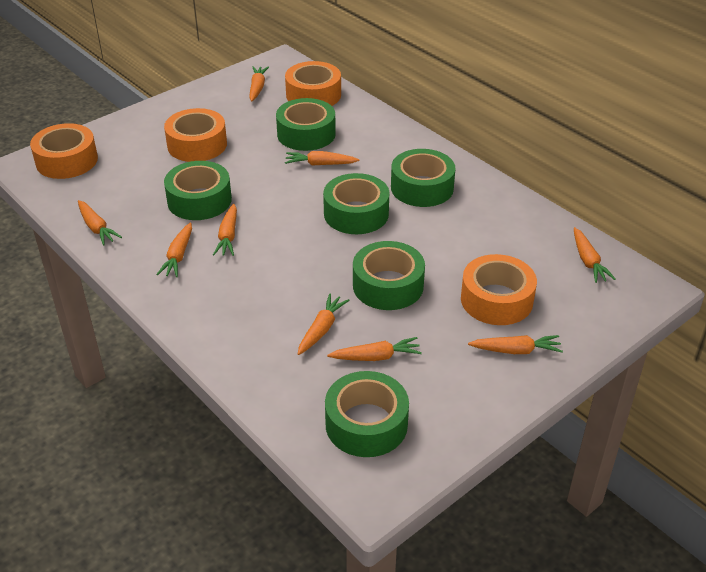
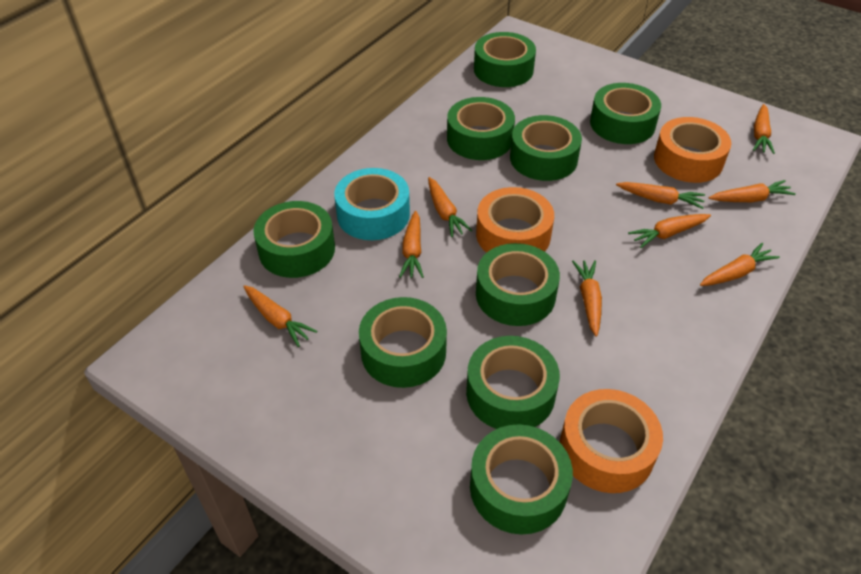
green tape: [164,161,232,220] [276,98,336,151] [323,173,389,234] [325,371,409,457] [353,241,425,310] [391,149,456,207] = 6 -> [253,201,335,278] [359,297,447,388] [447,97,515,160] [466,336,560,429] [470,424,573,534] [474,32,536,87] [476,243,560,326] [510,115,582,181] [590,83,661,144] = 9
orange tape: [30,123,98,179] [164,108,227,162] [285,61,341,106] [461,254,537,325] = 4 -> [476,187,554,253] [560,389,663,493] [654,117,731,183] = 3
turquoise tape: none = 0 -> [334,168,410,240] = 1

